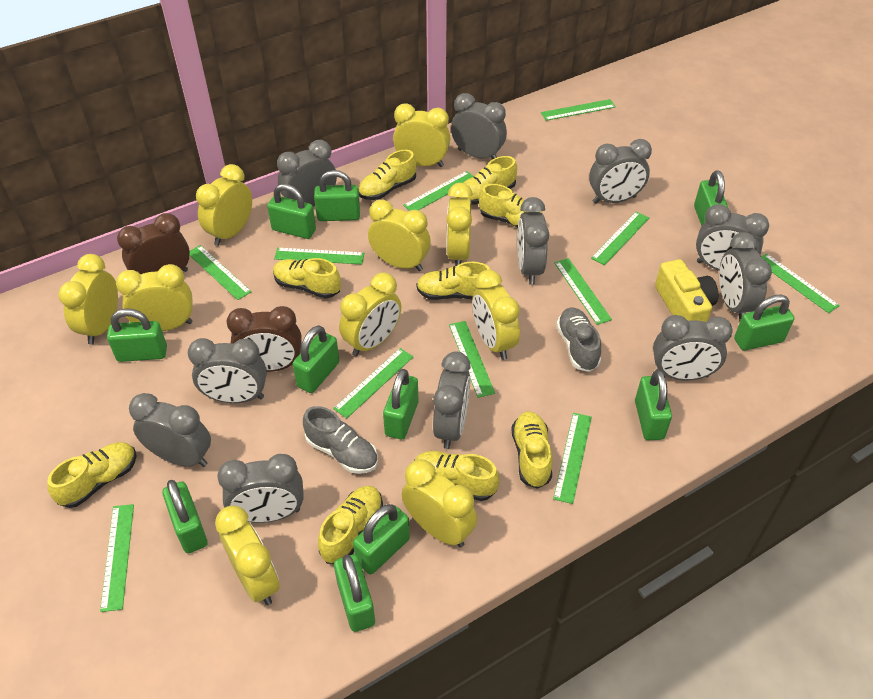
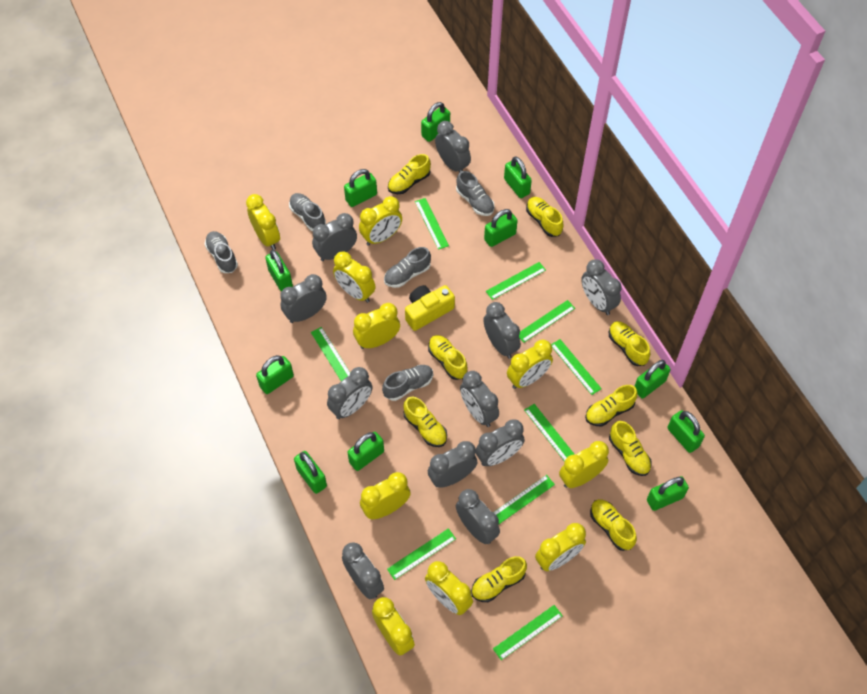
brown clock: [117,213,190,274] [226,306,302,372] = 2 -> none = 0
green ruler: [100,504,134,612] [189,245,251,300] [274,248,364,264] [333,348,413,418] [403,171,474,211] [449,321,495,398] [541,99,616,121] [553,413,592,504] [554,258,612,325] [591,211,649,265] [762,253,840,313] = 11 -> [311,327,350,381] [387,528,456,580] [415,198,449,250] [486,262,546,300] [493,605,563,660] [494,475,555,525] [519,300,575,343] [524,404,575,462] [551,339,602,395] = 9
grey shoe: [303,406,378,474] [556,308,601,372] = 2 -> [204,231,238,273] [289,193,326,231] [382,365,433,401] [384,247,431,288] [456,171,495,216] = 5

